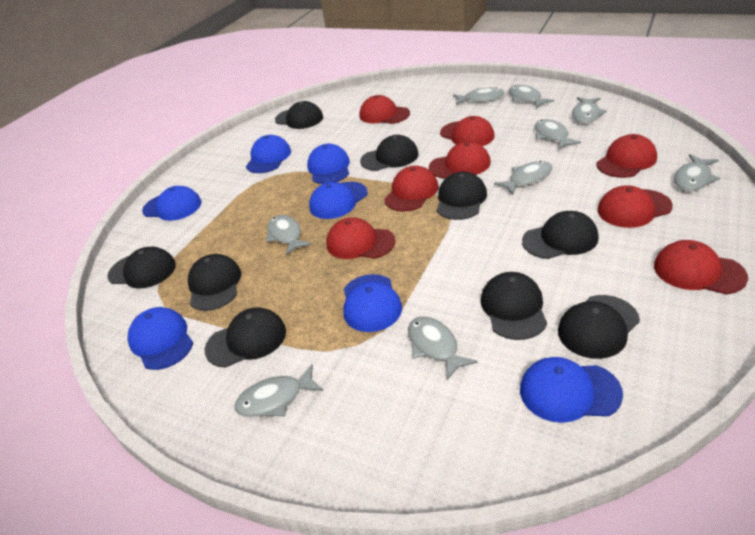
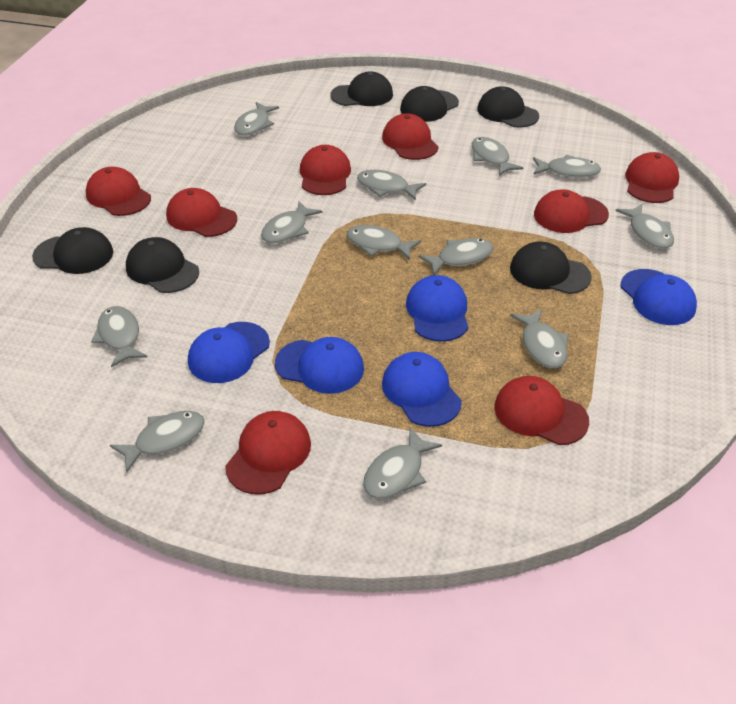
black cap: [107,246,176,289] [188,254,241,311] [205,307,286,368] [275,101,323,129] [360,135,419,171] [436,172,487,220] [481,272,547,340] [522,211,599,259] [558,295,640,359] = 9 -> [32,227,113,274] [126,237,199,293] [331,72,393,106] [400,86,459,122] [477,86,539,128] [510,242,592,294] = 6
blue cap: [128,307,193,370] [142,186,202,221] [246,135,291,173] [307,144,350,184] [309,182,368,219] [343,274,402,332] [520,357,623,423] = 7 -> [188,322,270,383] [275,337,364,394] [382,352,462,427] [406,275,468,342] [621,269,697,325] = 5
grey fish: [235,364,323,417] [266,215,312,255] [408,317,478,380] [453,87,505,105] [494,161,553,195] [509,85,554,109] [535,119,581,149] [572,97,606,124] [674,154,720,191] = 9 -> [91,306,147,367] [110,411,205,473] [234,102,279,136] [261,201,323,244] [346,225,421,260] [357,170,426,201] [363,427,442,499] [419,238,494,275] [472,137,523,176] [510,309,569,368] [533,155,601,178] [616,204,674,249] = 12

